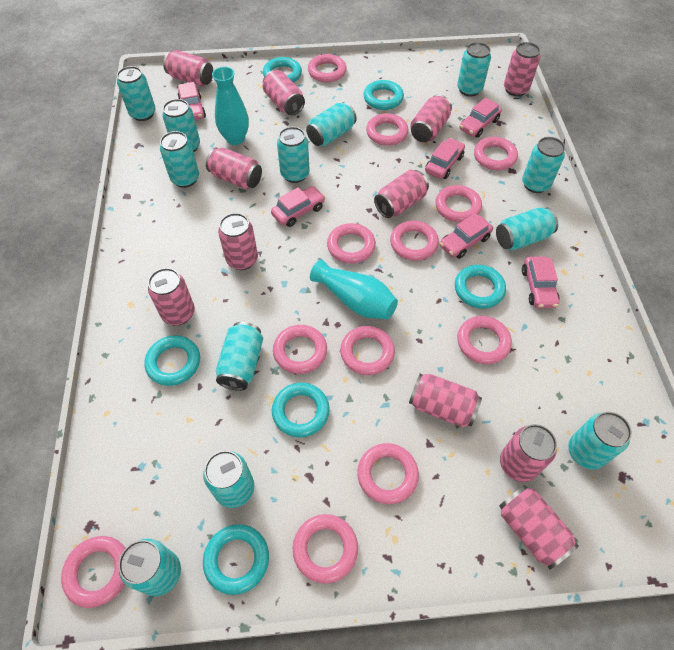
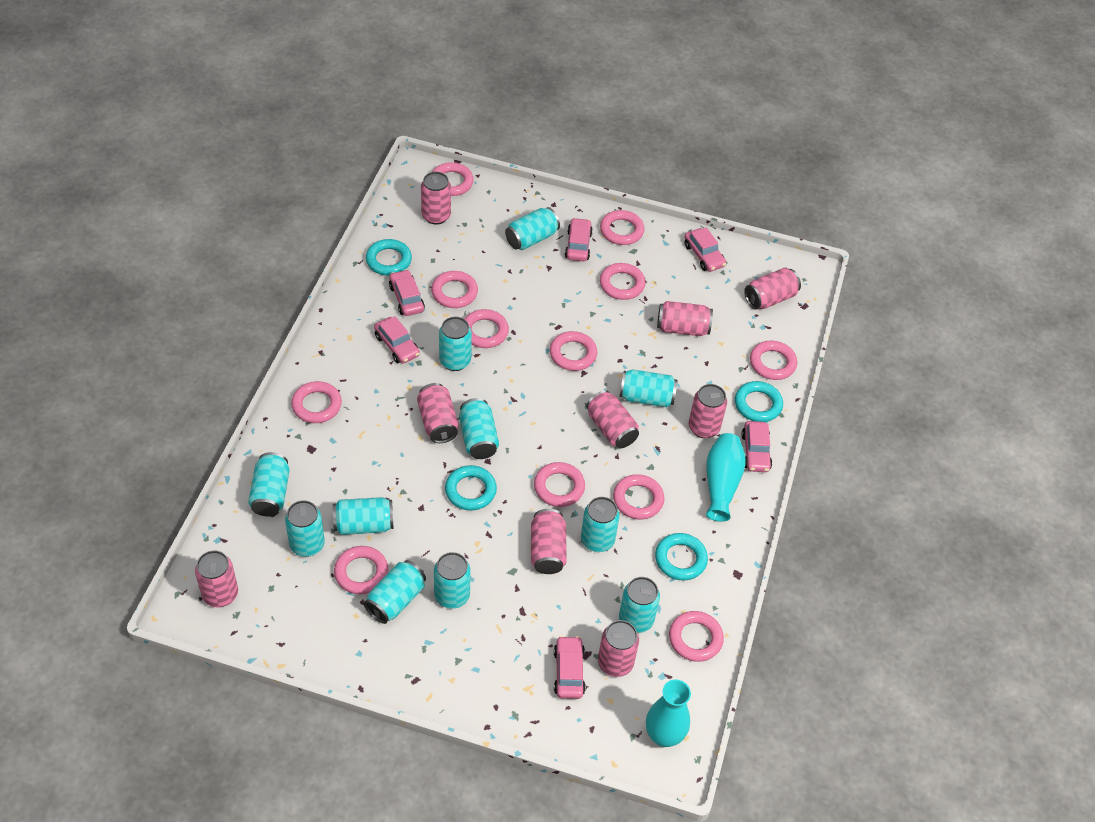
pink can: [148,268,195,325] [163,50,213,86] [206,147,262,189] [218,213,258,270] [263,70,305,116] [374,170,429,218] [409,373,482,428] [410,94,452,142] [499,485,579,569] [500,424,557,482] [504,42,540,97] = 11 -> [195,550,238,607] [417,383,458,443] [421,172,451,225] [531,509,567,574] [586,390,639,448] [598,620,639,677] [657,301,713,336] [689,384,727,438] [744,268,801,310] = 9
turquoise can: [117,66,156,121] [118,538,181,596] [160,131,199,188] [162,99,200,152] [203,451,254,508] [216,322,263,391] [277,127,310,183] [306,102,357,146] [457,42,491,97] [496,207,558,251] [522,137,565,193] [568,412,632,470] = 12 -> [248,452,290,516] [285,500,325,557] [333,497,394,535] [364,560,426,624] [434,552,471,609] [439,317,472,371] [459,398,499,459] [505,207,560,250] [581,497,619,552] [619,577,660,633] [620,369,678,407] = 11
turquoise ring: [144,335,200,386] [203,524,269,595] [263,57,302,83] [272,383,330,437] [363,80,404,110] [455,265,506,309] = 6 -> [366,239,412,276] [445,465,497,511] [655,533,708,580] [735,381,783,422] = 4

